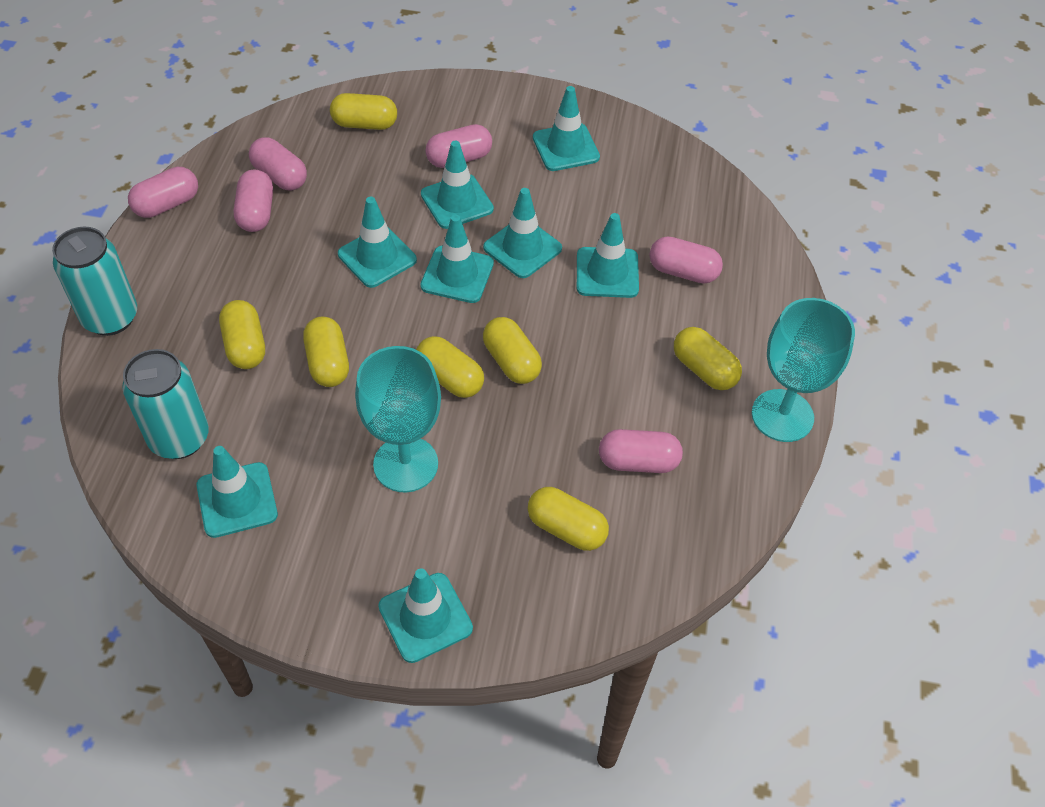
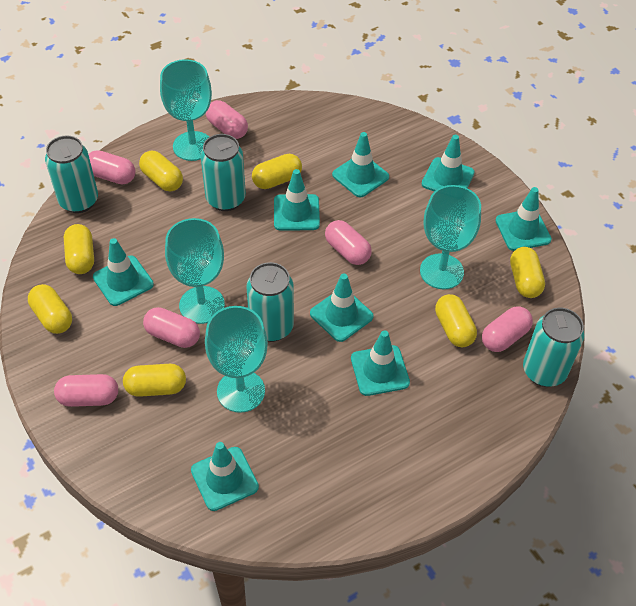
turquoise can: [52,227,137,336] [122,349,209,459] = 2 -> [45,135,98,213] [200,134,246,211] [247,262,294,342] [523,308,584,387] = 4
turquoise goblet: [355,346,441,492] [752,298,855,442] = 2 -> [160,59,212,161] [165,218,225,324] [205,306,268,413] [420,185,481,289] = 4

